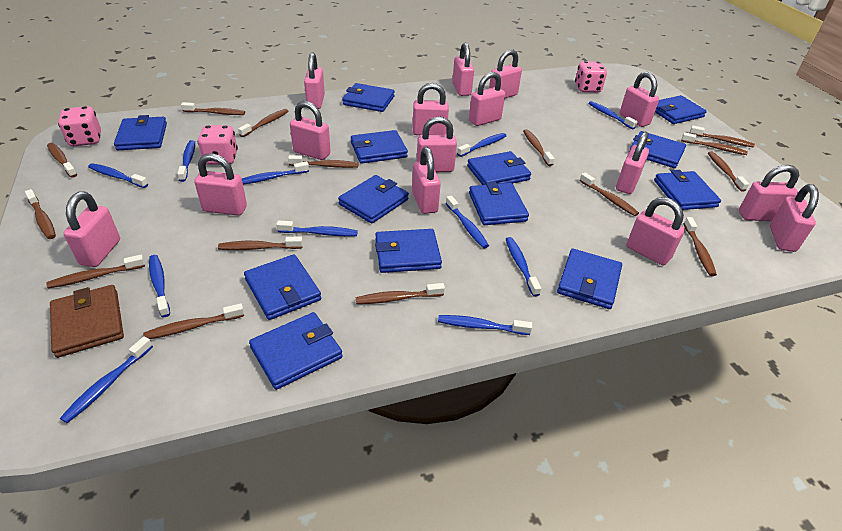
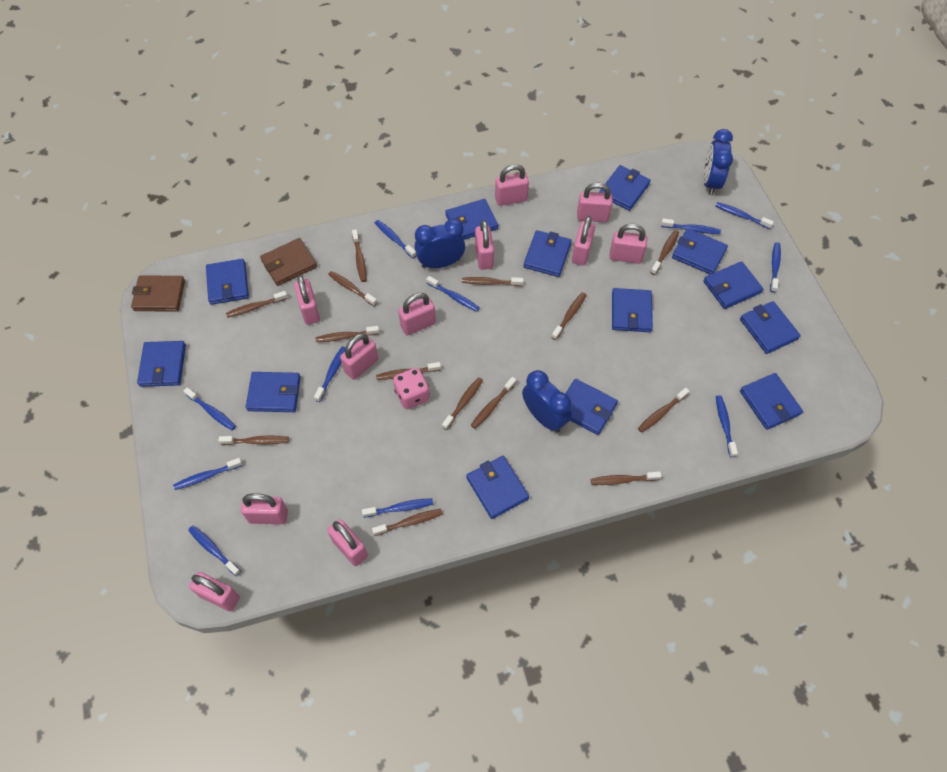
blue clock: none = 0 -> [415,219,465,268] [522,370,572,432] [703,129,733,196] = 3
brown toothbrush: [25,189,56,239] [46,255,145,288] [47,143,77,178] [143,303,244,339] [181,102,245,115] [218,236,303,250] [238,109,288,137] [288,155,358,168] [355,283,445,304] [523,129,555,166] [580,172,639,216] [681,132,748,155] [683,217,717,276] [690,125,755,148] [708,151,749,192] = 15 -> [219,435,289,445] [226,291,288,318] [316,326,379,342] [328,271,377,306] [352,229,367,282] [372,509,443,536] [376,362,441,380] [442,377,483,430] [462,277,524,286] [471,377,516,429] [551,292,586,340] [591,472,661,485] [638,388,690,433] [650,230,679,275] = 14
brown wallet: [50,285,124,358] = 1 -> [131,275,185,312] [260,238,317,286] = 2
pink dice: [58,106,101,147] [198,125,238,165] [575,61,607,92] = 3 -> [393,368,430,409] = 1
pink padlock: [63,191,120,267] [194,153,247,216] [290,101,331,160] [304,53,325,109] [412,83,449,135] [412,147,441,214] [417,116,457,172] [452,43,474,96] [469,72,505,126] [489,49,522,98] [616,131,649,194] [620,72,659,127] [626,197,685,265] [739,165,799,221] [770,184,819,252] = 15 -> [189,572,240,611] [241,493,288,524] [294,275,320,325] [327,519,368,566] [340,333,378,380] [398,293,436,336] [475,220,494,270] [495,164,529,206] [572,216,595,266] [577,183,613,222] [609,224,647,264] = 11

